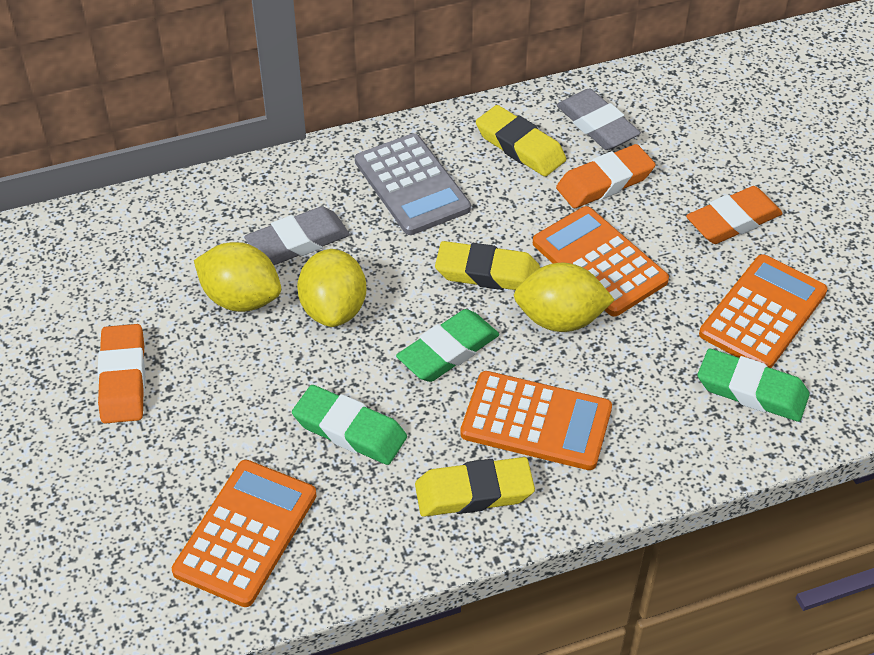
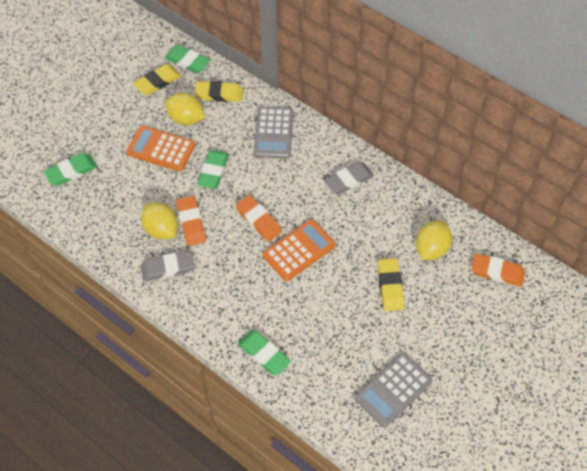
green eraser: [292,385,407,465] [396,309,499,382] [698,349,810,422] = 3 -> [44,153,97,186] [165,45,210,73] [197,150,229,189] [238,330,291,375] = 4
grey calculator: [355,133,471,235] = 1 -> [253,107,294,159] [355,353,433,427] = 2
orange calculator: [172,460,317,607] [460,371,612,470] [533,206,669,316] [699,254,828,368] = 4 -> [126,126,196,171] [263,219,336,281] = 2

